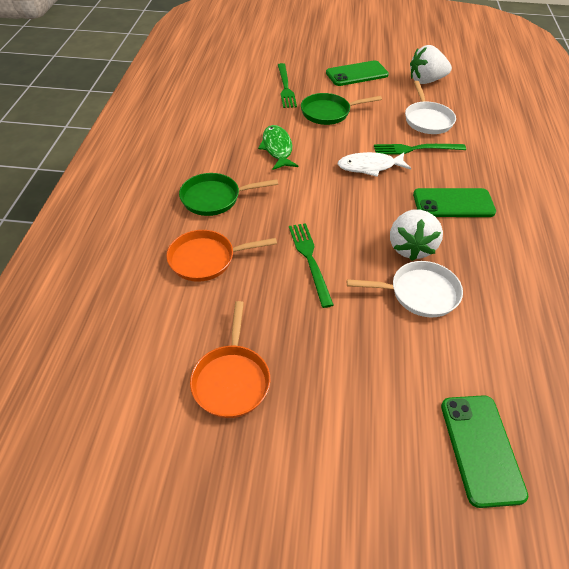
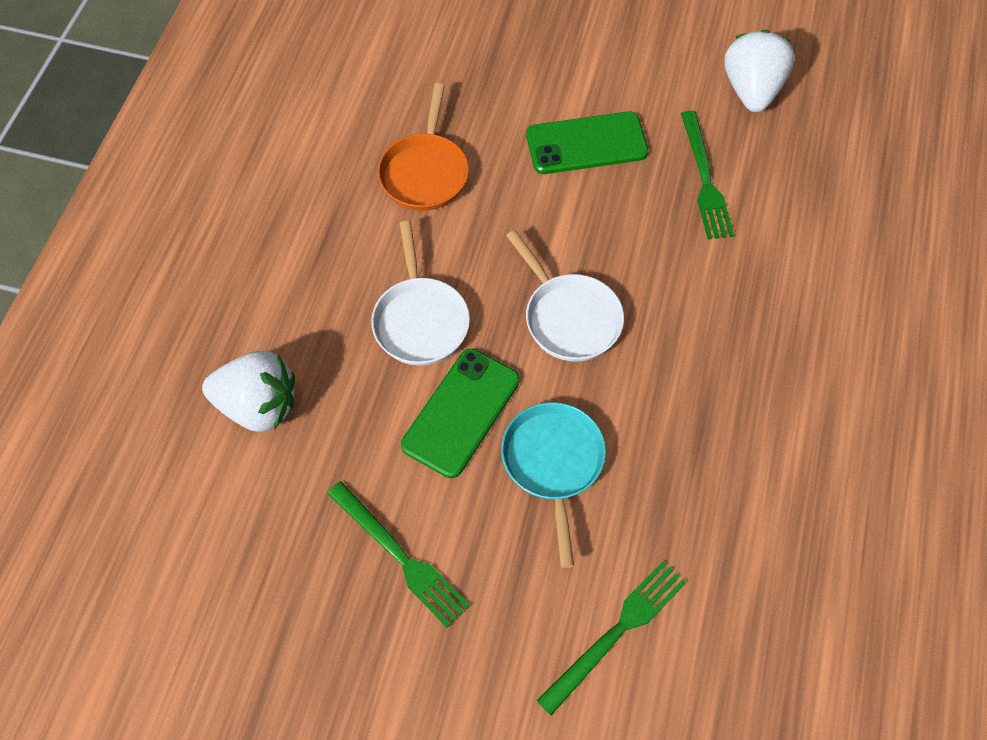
green fish: [258,125,298,170] = 1 -> none = 0
green pan: [179,173,278,216] [301,93,382,125] = 2 -> none = 0
green phone: [326,61,389,86] [413,188,496,217] [441,395,528,508] = 3 -> [401,349,520,478] [526,112,649,174] = 2
orange pan: [166,230,277,282] [190,301,270,418] = 2 -> [378,83,469,211] = 1
turquoise pan: none = 0 -> [501,402,606,568] = 1
white fish: [338,152,411,177] = 1 -> none = 0

